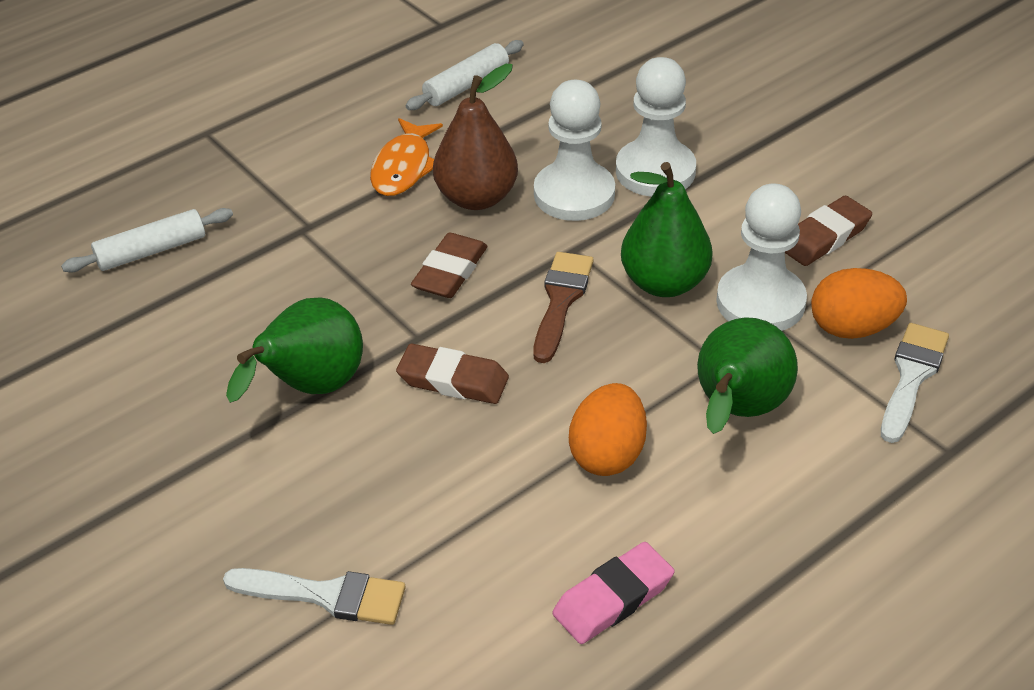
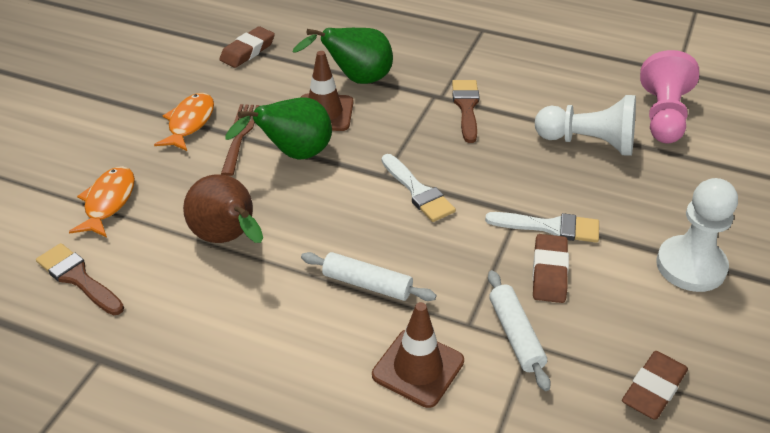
brown brush: [533,252,594,363] = 1 -> [36,243,124,315] [452,80,480,143] = 2
brown fork: none = 0 -> [221,104,259,176] = 1
brown traffic cone: none = 0 -> [300,51,354,131] [372,302,464,408] = 2
green pear: [226,297,363,403] [621,162,713,297] [697,317,798,434] = 3 -> [225,97,332,160] [293,28,393,84] = 2
orange egg: [569,383,647,476] [811,268,907,339] = 2 -> none = 0
orange fish: [370,118,443,196] = 1 -> [69,166,135,237] [154,93,214,151] = 2
pink eraser: [552,542,675,644] = 1 -> none = 0
pink pawn: none = 0 -> [640,50,699,143] = 1
white pawn: [534,80,615,221] [616,57,696,197] [716,183,807,331] = 3 -> [535,95,636,156] [656,178,738,292] = 2

